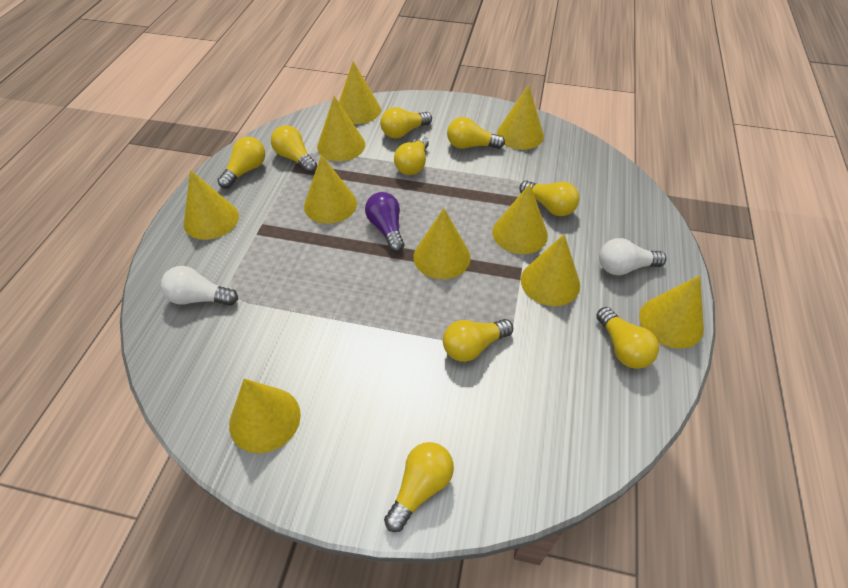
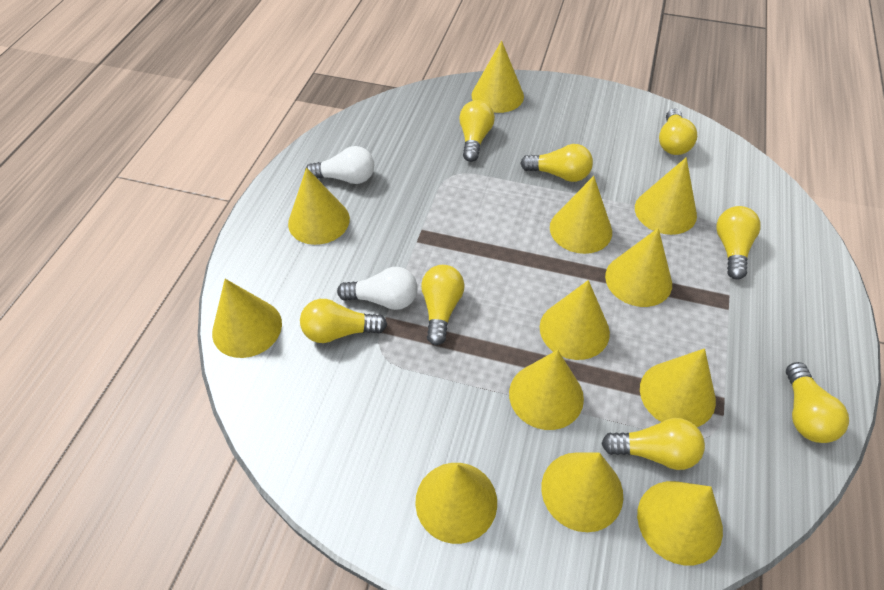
purple light bulb: [365,192,404,252] = 1 -> none = 0
yellow cone: [184,170,239,240] [229,379,301,453] [304,155,357,224] [317,96,365,161] [339,61,381,124] [414,208,471,279] [493,184,548,254] [497,85,544,150] [521,234,580,306] [639,275,704,349] = 10 -> [212,279,282,358] [288,167,350,245] [415,463,497,544] [472,41,524,113] [509,350,584,430] [540,280,610,360] [541,452,623,532] [550,176,612,254] [605,228,672,307] [635,157,697,235] [637,481,723,565] [640,348,716,427] = 12
yellow light bulb: [217,137,265,189] [271,125,317,173] [380,107,432,138] [384,442,454,532] [394,136,429,175] [443,319,513,362] [447,117,505,149] [519,181,580,216] [596,307,659,369] = 9 -> [300,299,387,343] [421,265,465,345] [459,100,495,162] [520,144,593,182] [601,418,705,470] [659,109,697,155] [716,206,761,280] [786,362,849,443] = 8

